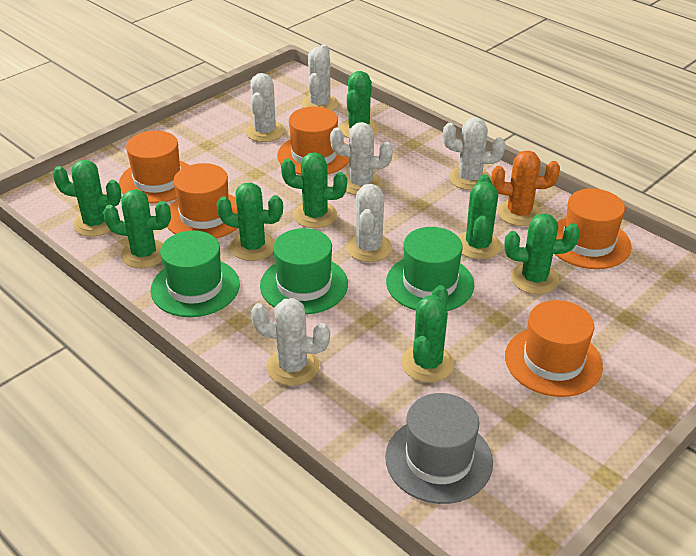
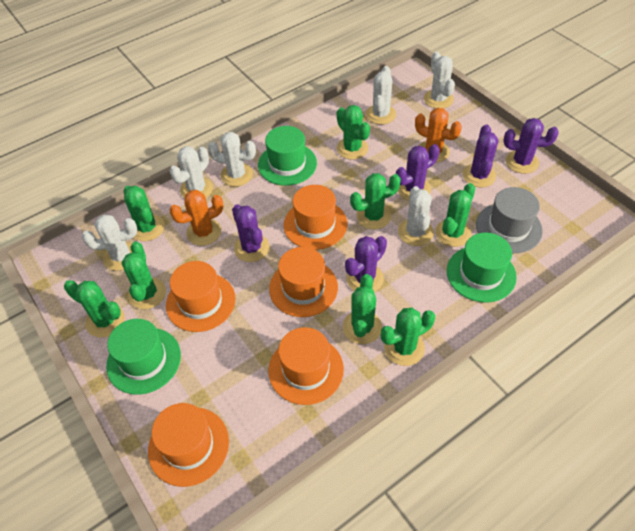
orange cactus: [491,150,560,226] = 1 -> [169,190,224,246] [415,108,462,163] = 2
purple cactus: none = 0 -> [232,204,270,262] [345,236,387,292] [396,144,440,201] [463,125,498,188] [504,118,559,174] = 5

